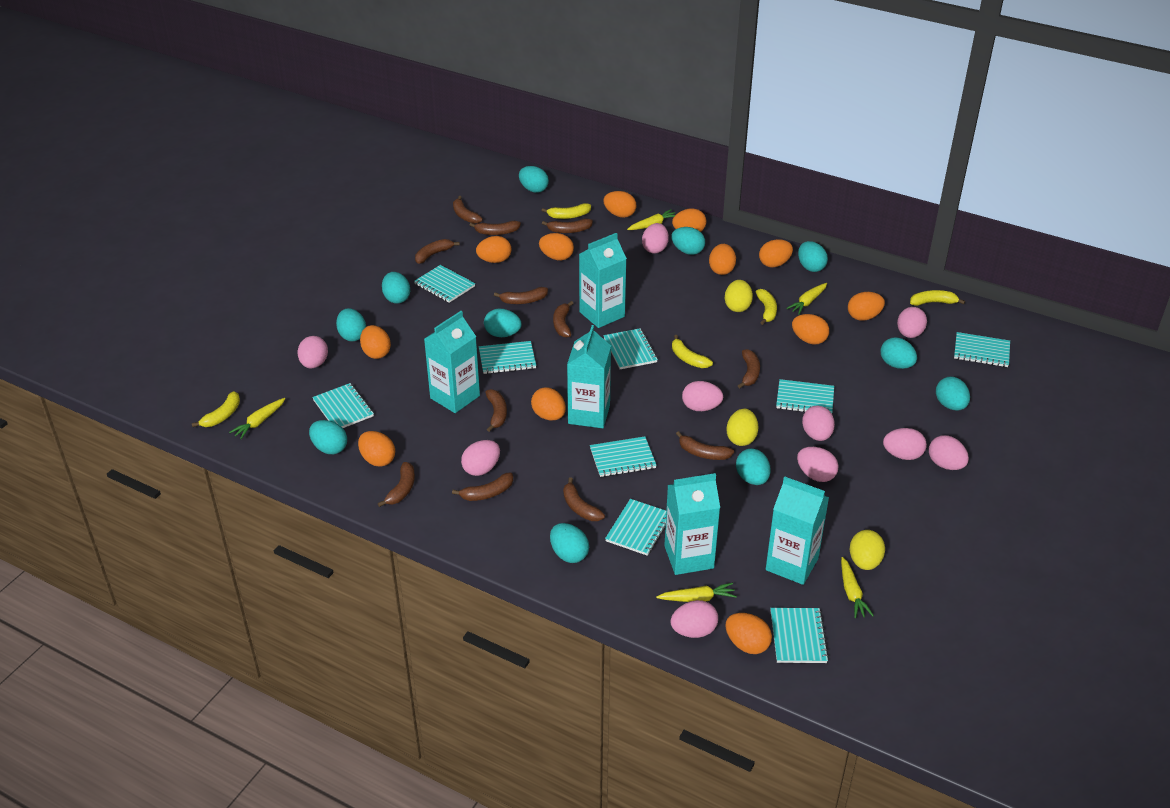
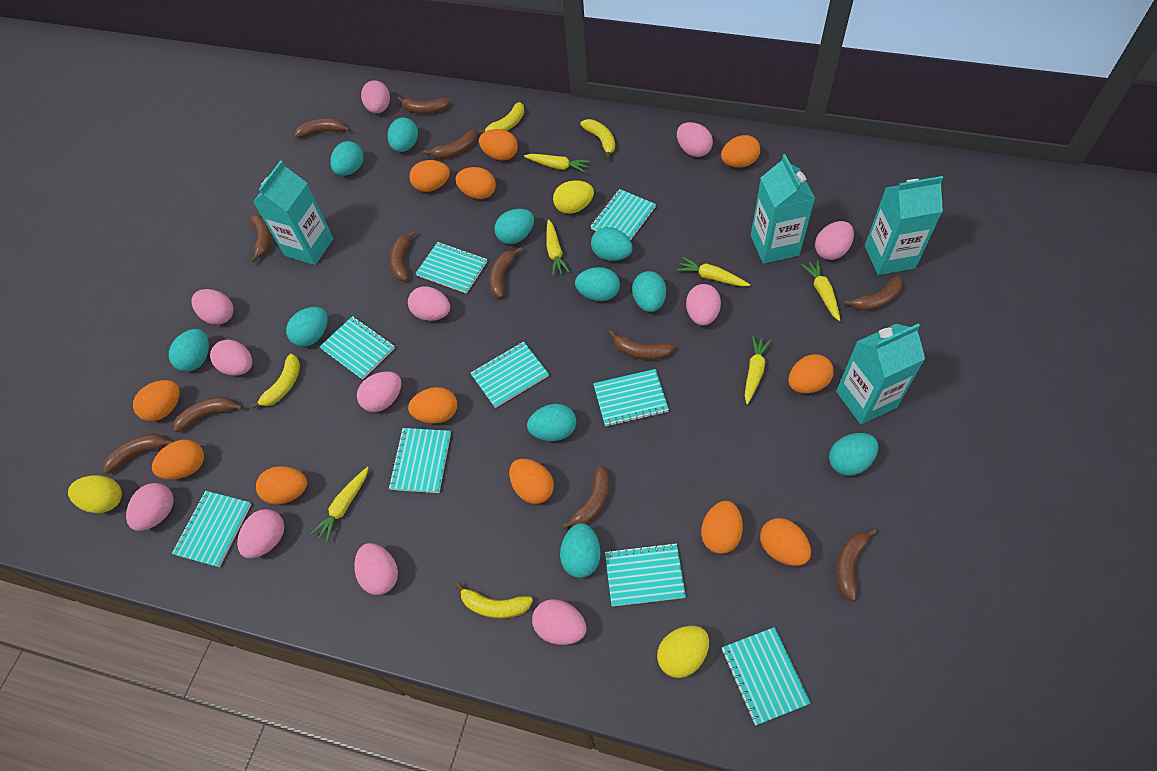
pink egg: [298,336,328,368] [461,440,500,476] [642,223,669,254] [670,600,718,638] [682,381,723,411] [797,447,839,482] [802,406,835,441] [883,428,927,460] [897,307,927,338] [929,435,969,470] = 10 -> [126,483,174,531] [192,289,233,325] [210,340,252,376] [237,509,284,558] [355,543,398,595] [357,371,401,412] [361,80,390,113] [408,286,450,321] [532,599,587,645] [677,122,713,157] [686,284,721,326] [815,221,854,260] = 12
turquoise carton: [424,311,480,413] [567,325,611,428] [579,233,627,328] [664,473,720,575] [766,476,829,585] = 5 -> [253,160,333,265] [751,154,815,264] [836,324,925,425] [865,176,943,275] = 4
yellow banana: [192,391,240,427] [542,203,591,219] [672,335,713,368] [756,289,777,325] [910,290,965,306] = 5 -> [250,354,300,408] [455,582,533,619] [479,102,524,134] [580,119,615,159] = 4
yellow carrot: [229,398,285,439] [627,209,675,230] [656,583,737,602] [786,283,827,314] [841,557,874,618] = 5 -> [311,467,369,542] [524,154,589,173] [546,219,570,276] [677,257,750,287] [745,336,771,404] [801,260,840,321] = 6

